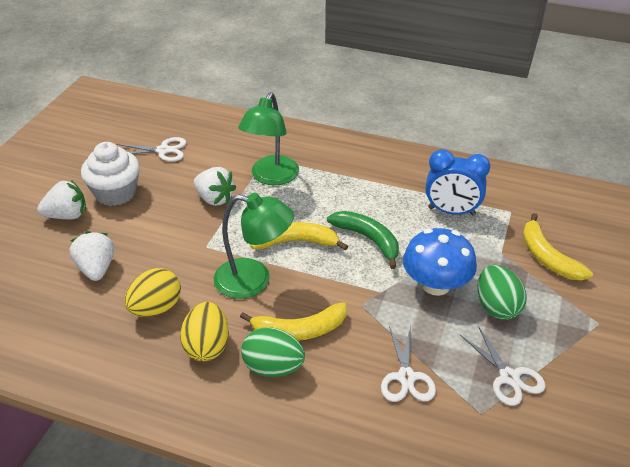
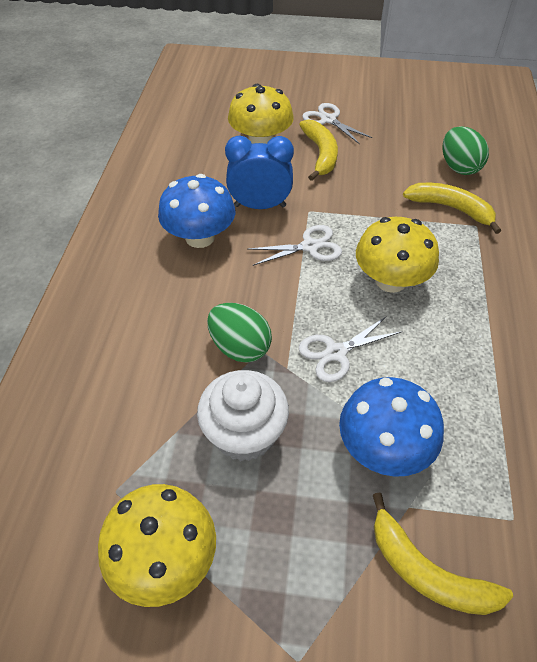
blue mushroom: [403,228,477,296] = 1 -> [158,174,235,248] [339,377,444,477] = 2
green banana: [327,211,399,269] = 1 -> none = 0
green lamp: [213,193,294,299] [238,92,299,185] = 2 -> none = 0
white strawberry: [37,180,86,219] [70,231,114,281] [194,167,236,206] = 3 -> none = 0
yellow egg: [124,268,181,317] [180,302,229,361] = 2 -> none = 0
yellow mushroom: none = 0 -> [98,484,216,607] [228,84,294,144] [356,217,439,293] = 3

